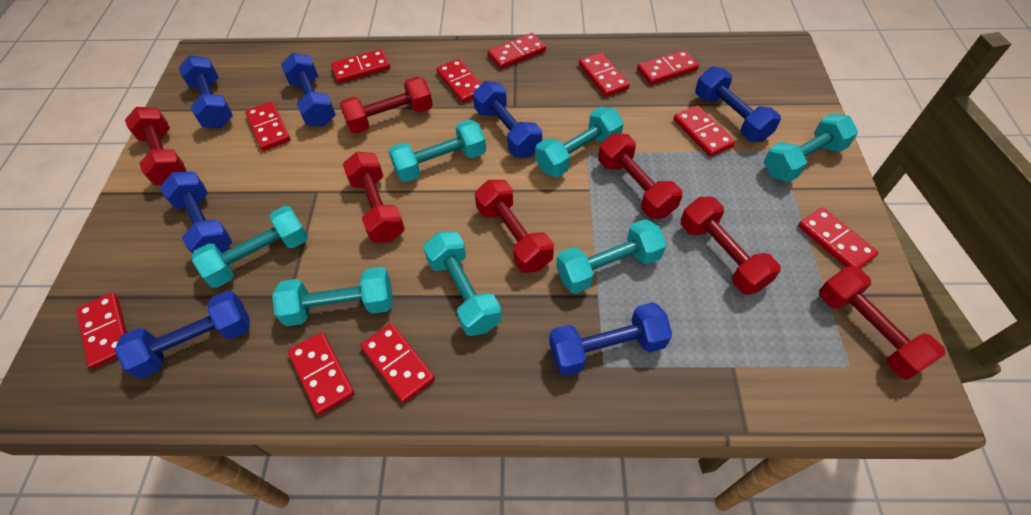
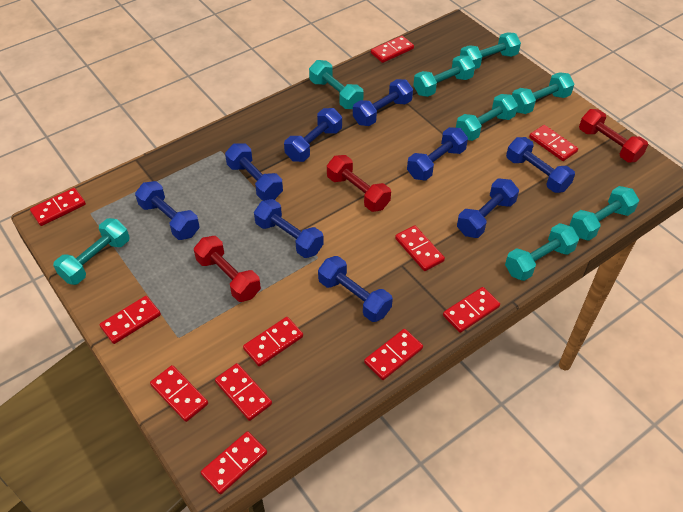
blue dumbbell: [114,291,250,379] [160,171,232,254] [178,55,233,128] [281,53,336,127] [473,81,542,157] [549,302,672,376] [695,66,781,142] = 7 -> [135,181,200,240] [225,143,283,201] [254,199,324,258] [284,108,342,162] [318,256,393,322] [353,79,413,126] [407,127,468,181] [457,179,519,238] [506,137,575,193] = 9
red dumbbell: [125,107,186,185] [340,76,433,134] [343,152,405,242] [475,180,554,273] [598,133,683,219] [681,197,781,295] [819,266,946,380] = 7 -> [194,236,261,302] [327,155,391,212] [579,109,648,162] = 3
turquoise dumbbell: [192,206,308,288] [272,267,393,326] [388,119,486,182] [423,231,502,336] [535,107,624,177] [556,219,667,294] [764,113,858,182] = 7 -> [53,218,130,285] [309,60,364,109] [413,55,475,97] [456,94,518,141] [460,32,521,69] [505,223,579,281] [512,72,574,114] [569,186,639,241] = 8

